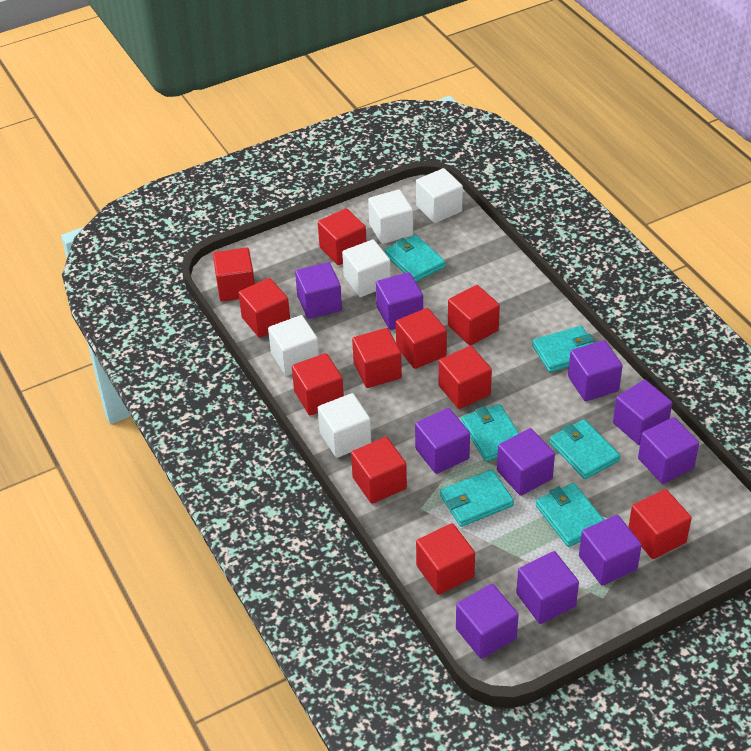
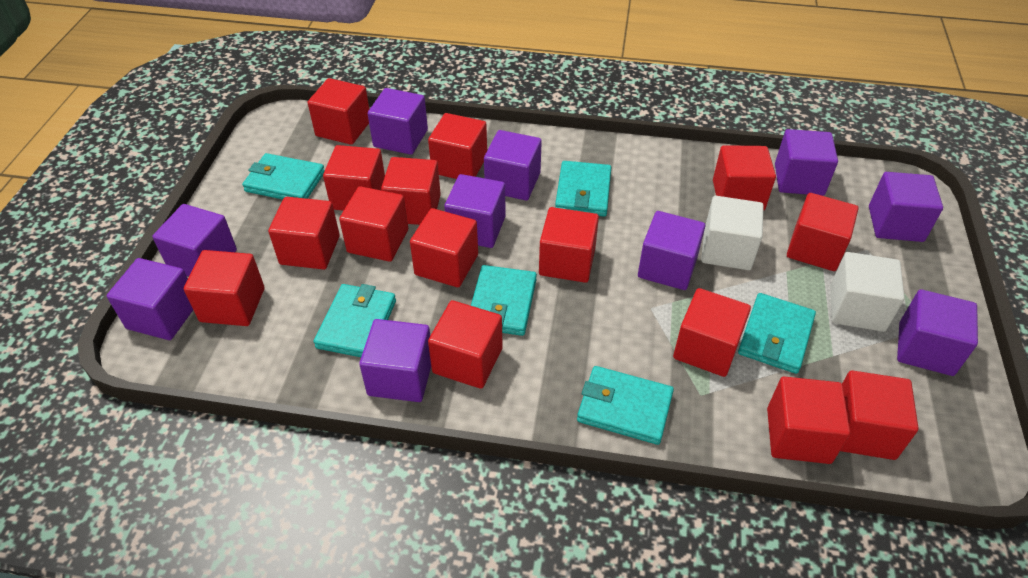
red cube: [213,247,255,302] [238,278,290,338] [292,353,344,416] [318,208,366,265] [351,437,407,504] [352,328,402,388] [396,308,447,369] [416,523,475,595] [439,346,492,409] [448,285,500,346] [629,489,692,559] = 11 -> [184,250,265,326] [268,197,340,270] [308,78,369,145] [323,145,385,211] [339,186,408,262] [381,157,441,225] [410,208,478,287] [428,113,487,179] [428,300,503,389] [539,207,599,283] [673,288,751,377] [713,145,776,211] [767,376,850,464] [787,193,858,271] [840,370,918,460] = 15
white cube: [268,315,319,376] [318,393,372,458] [342,240,391,297] [368,189,413,244] [416,168,463,223] = 5 -> [701,196,764,270] [830,252,905,332] = 2

